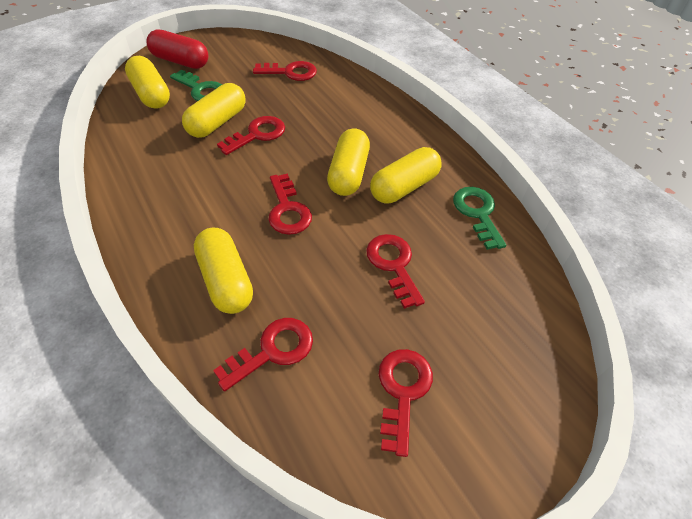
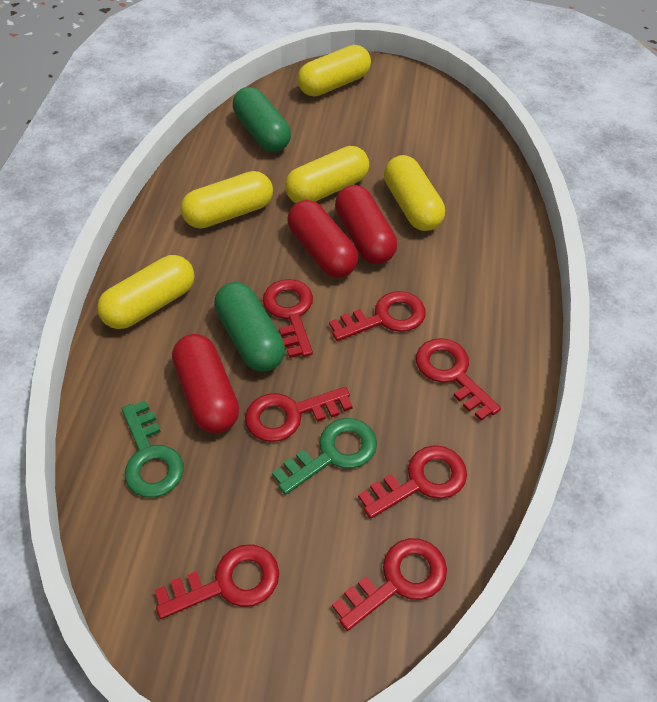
green capsule: none = 0 -> [214,282,285,372] [233,87,291,152] = 2
red capsule: [146,29,209,69] = 1 -> [172,334,239,433] [288,200,358,278] [335,185,397,264] = 3
red key: [213,318,313,391] [217,116,285,155] [253,61,317,81] [268,174,312,235] [366,234,425,309] [379,349,433,457] = 6 -> [155,544,279,619] [245,387,353,442] [263,279,313,358] [329,291,426,341] [332,538,447,631] [358,445,467,519] [416,338,501,421] = 7

